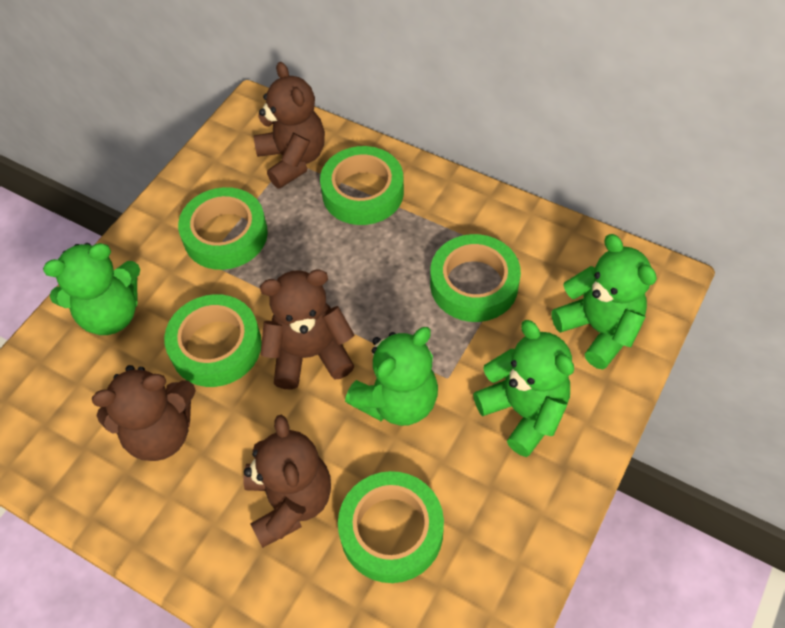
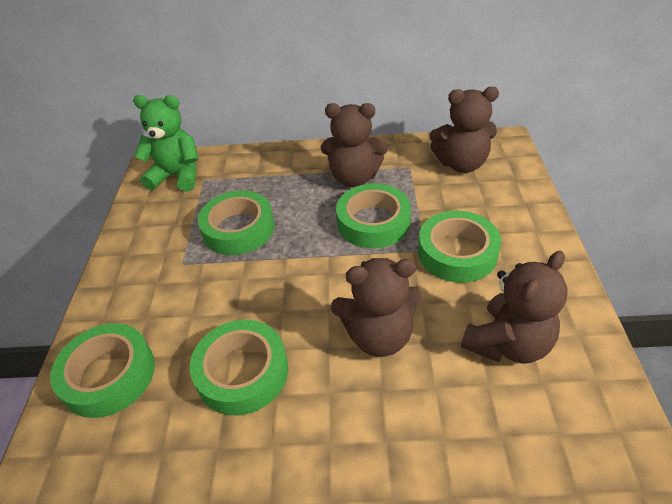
green teddy bear: [43,243,140,335] [345,327,438,426] [473,320,574,457] [551,234,657,370] = 4 -> [133,95,198,192] = 1

